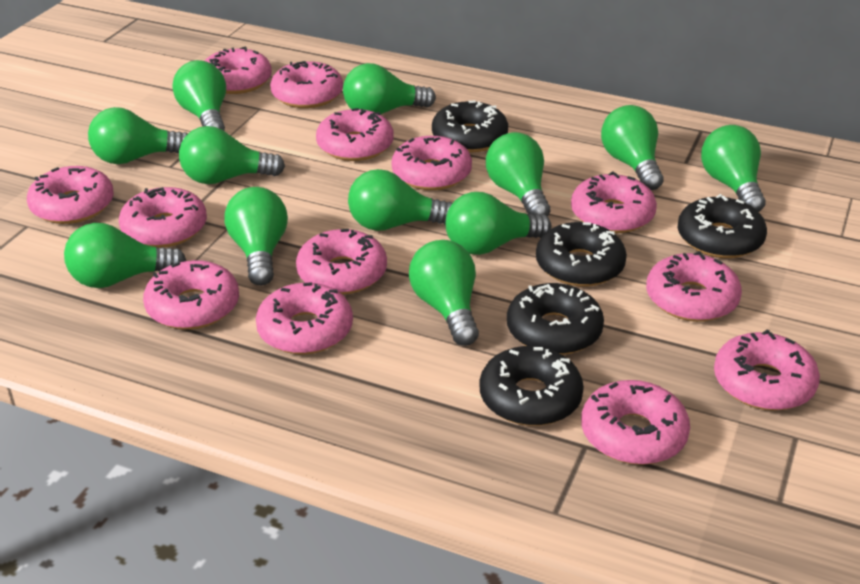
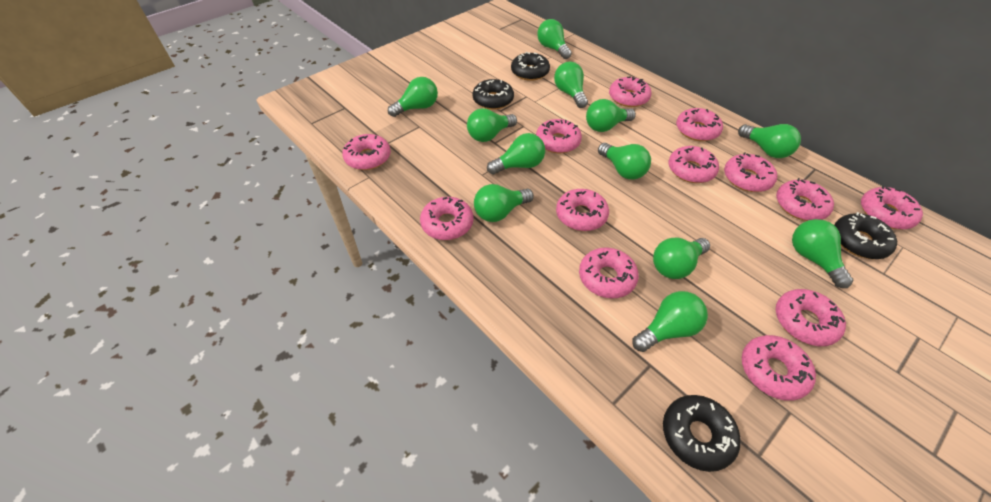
black donut: [432,101,508,152] [479,346,584,426] [507,283,604,355] [536,222,627,287] [678,194,767,258] = 5 -> [473,79,514,110] [511,52,550,81] [663,395,741,472] [834,212,897,259] = 4

